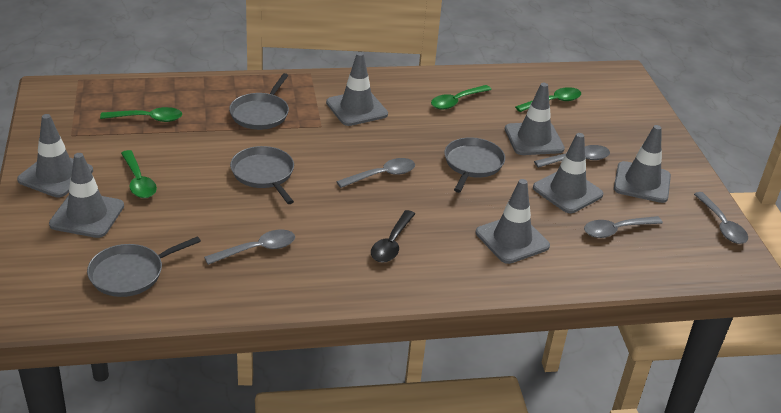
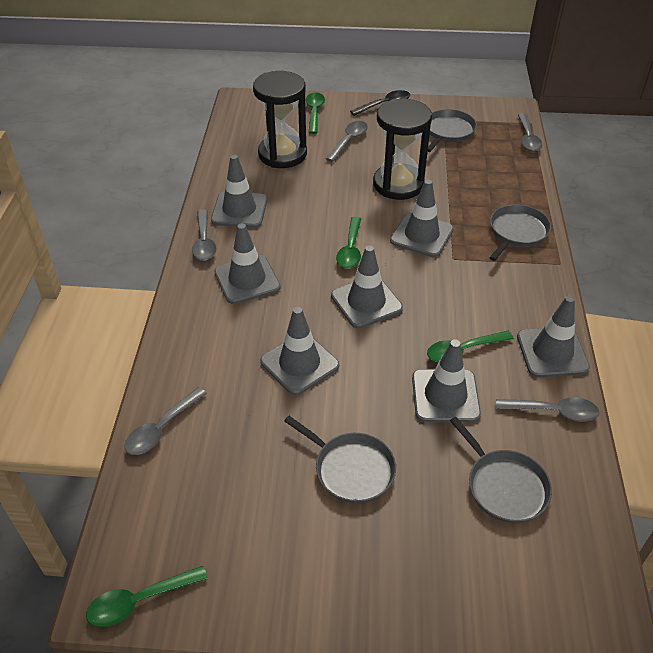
black hourglass: none = 0 -> [253,71,307,168] [373,99,432,200] = 2

